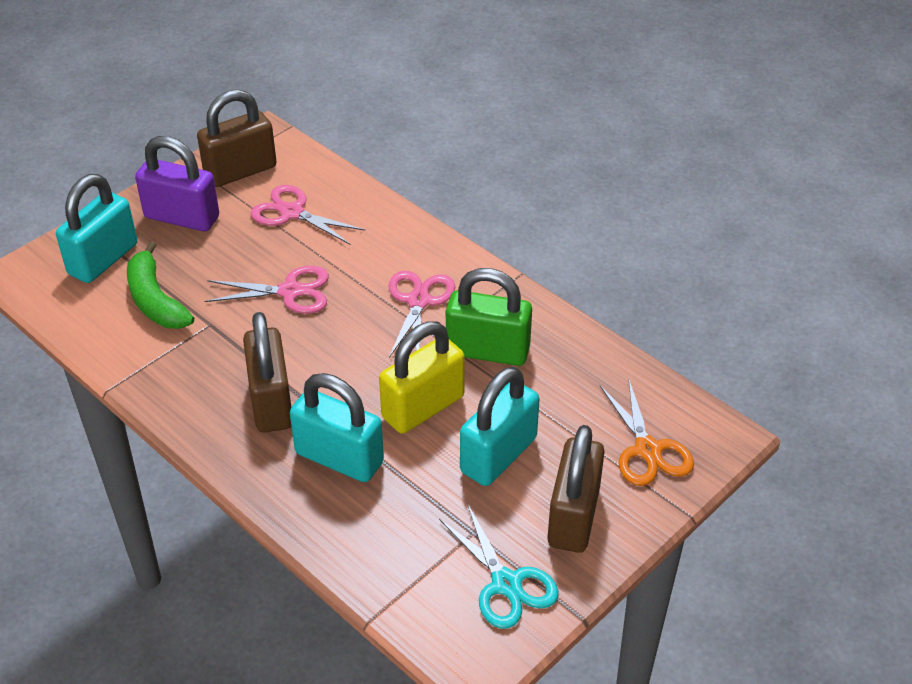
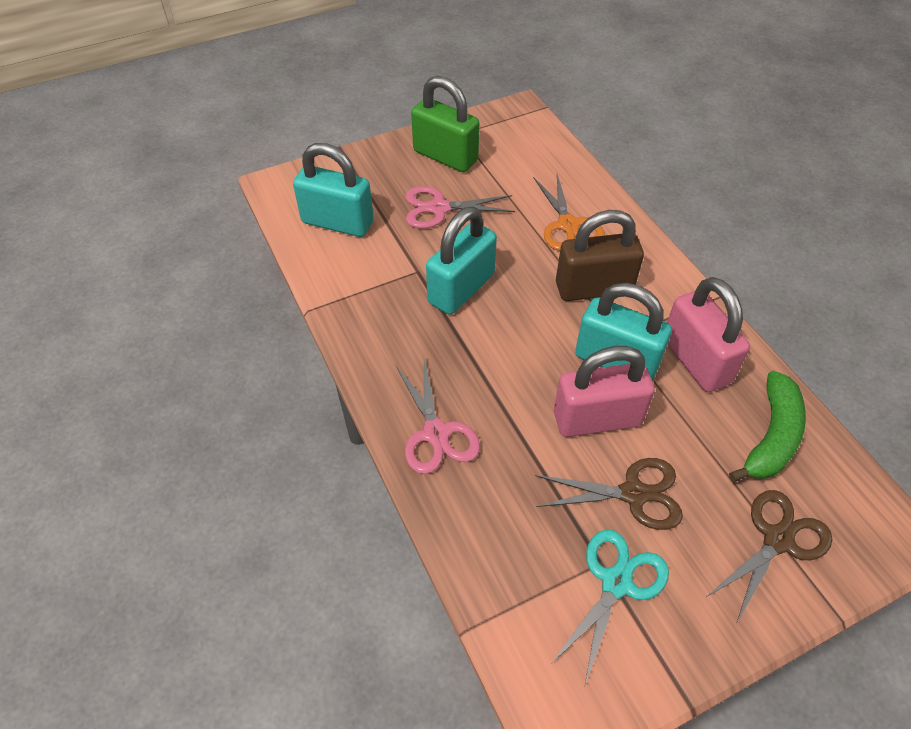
brown padlock: [197,89,277,187] [243,312,291,433] [547,425,605,553] = 3 -> [556,210,644,301] = 1
brown scissors: none = 0 -> [535,458,683,530] [705,490,832,624] = 2
pink padlock: none = 0 -> [554,346,655,437] [667,277,750,392] = 2
pink scissors: [204,266,329,314] [251,185,366,245] [389,271,455,358] = 3 -> [395,359,480,474] [405,186,515,229] = 2
purple padlock: [135,136,219,231] = 1 -> none = 0
yellow padlock: [379,321,465,434] = 1 -> none = 0

